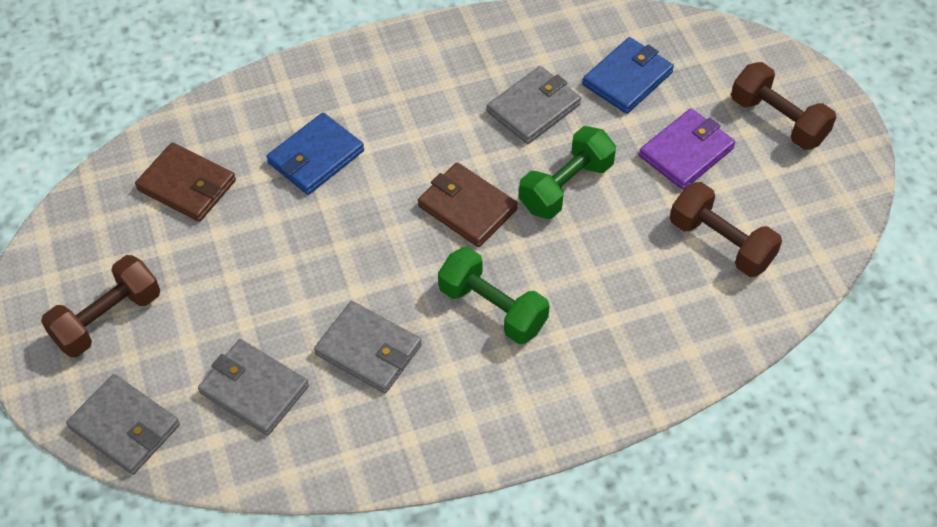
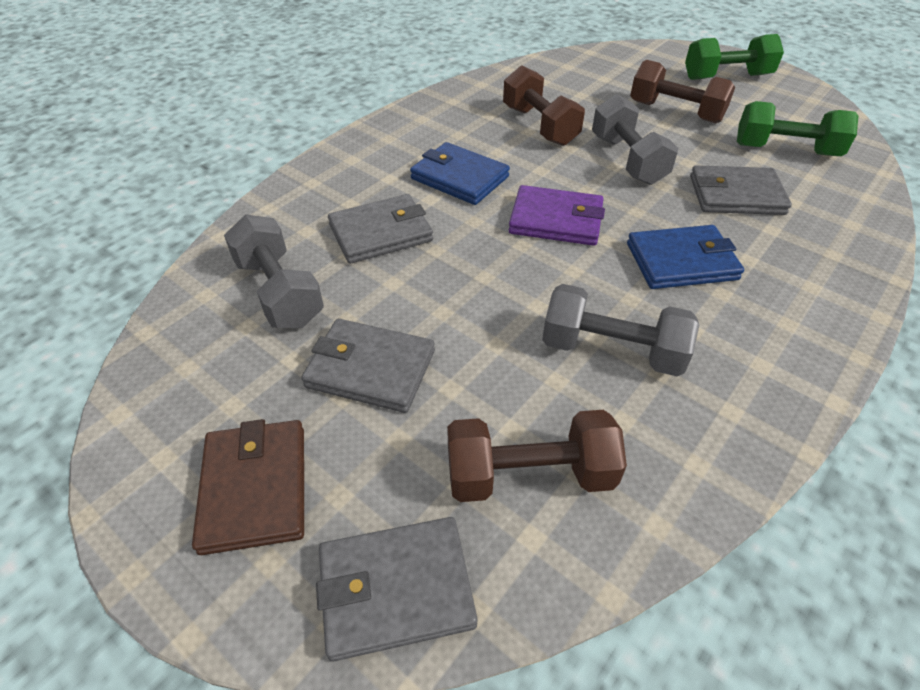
brown wallet: [135,142,236,222] [418,162,518,247] = 2 -> [192,419,304,555] = 1
grey dumbbell: none = 0 -> [224,214,324,328] [542,284,699,376] [592,94,678,185] = 3

